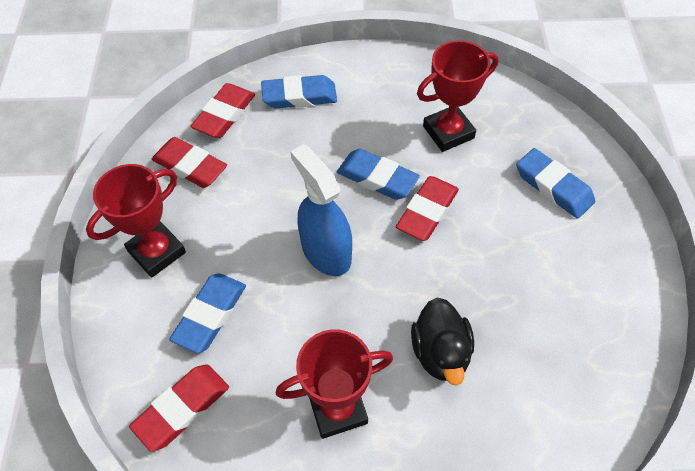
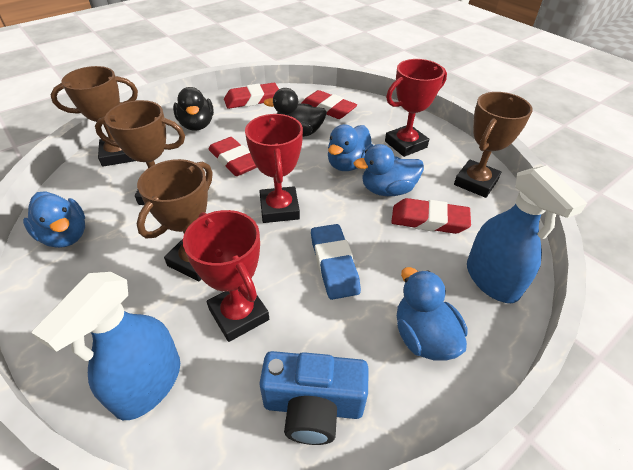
black duck: [411,298,474,386] = 1 -> [173,87,214,131] [264,88,327,137] = 2
blue camera: none = 0 -> [259,351,368,445] = 1
blue duck: none = 0 -> [23,191,85,248] [328,124,374,171] [353,144,424,196] [397,267,468,361] = 4
blue eraser: [169,273,246,353] [261,75,337,108] [337,149,420,200] [516,148,595,219] = 4 -> [311,224,361,300] = 1
blue spray bottle: [290,144,352,276] = 1 -> [31,272,180,420] [467,165,587,303] = 2
brown trophy: none = 0 -> [51,66,138,167] [95,100,185,205] [136,159,213,281] [454,92,533,198] = 4

